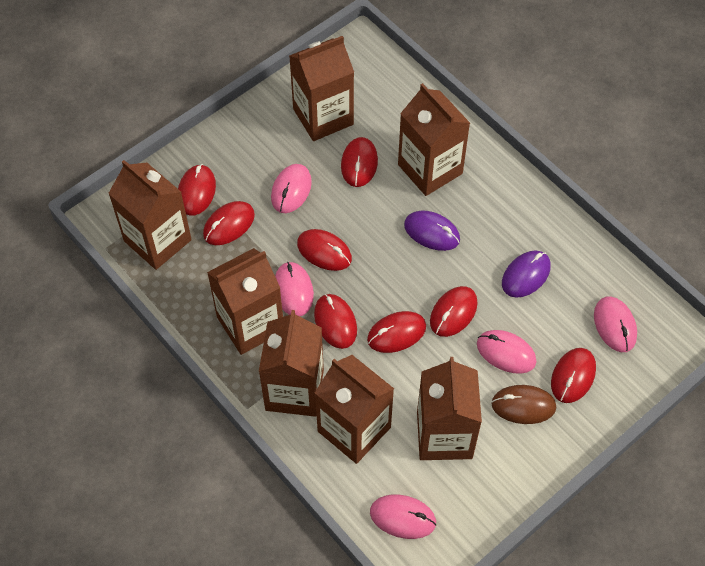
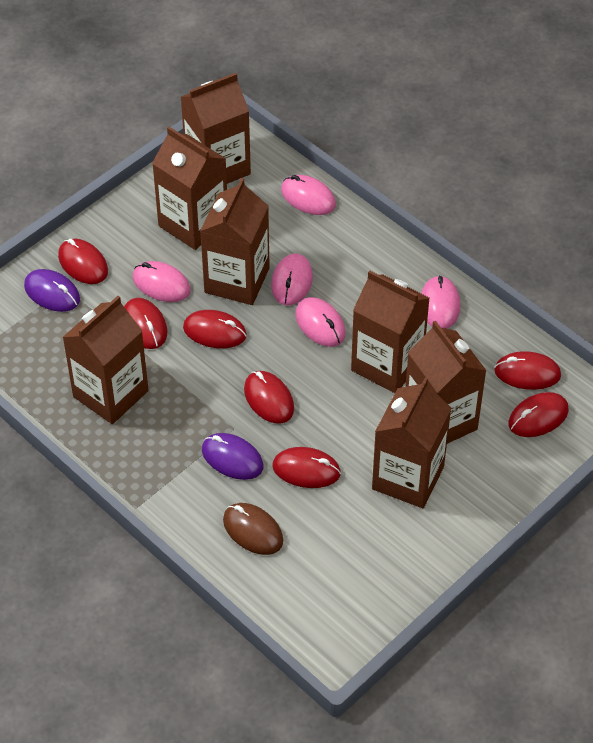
red mouse: [178,164,216,216] [203,201,255,245] [297,229,352,271] [314,294,357,349] [341,137,378,187] [367,311,426,353] [430,286,478,337] [551,348,596,403] = 8 -> [58,238,108,284] [124,298,167,349] [183,310,247,348] [244,371,294,423] [273,447,341,488] [494,351,561,390] [508,392,569,437] = 7

